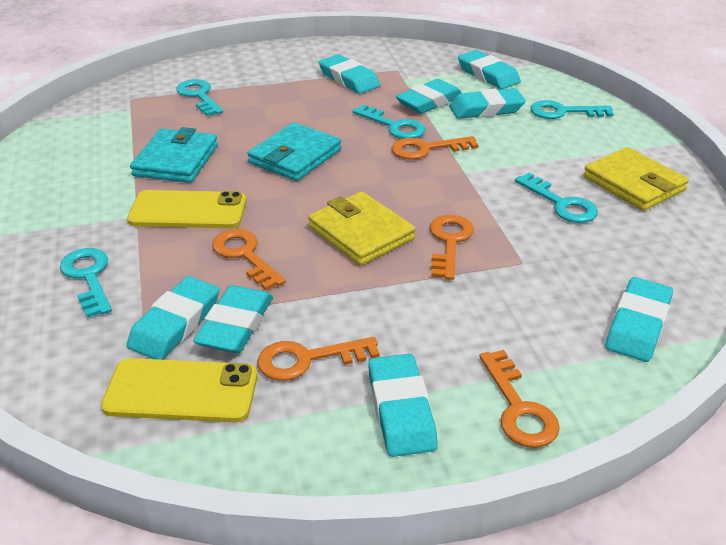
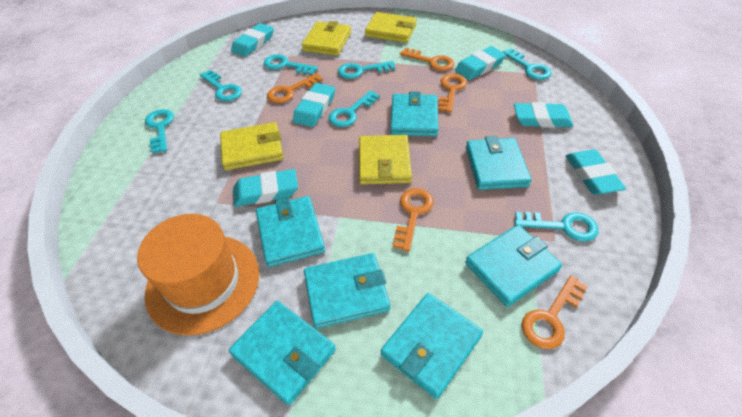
orange hat: none = 0 -> [137,214,259,335] = 1
turquoise eraser: [127,276,219,360] [193,285,273,353] [319,54,380,94] [368,354,438,457] [396,79,462,114] [449,88,526,119] [458,50,521,89] [606,277,673,362] = 8 -> [231,23,274,57] [233,169,298,207] [293,83,335,127] [455,46,506,80] [514,102,573,128] [566,149,626,195] = 6
turquoise key: [60,248,112,318] [176,79,223,116] [352,105,426,139] [515,173,598,223] [530,100,614,119] = 5 -> [145,109,174,153] [200,70,242,101] [264,54,318,75] [329,90,380,127] [338,61,395,79] [503,48,552,80] [514,212,599,242] = 7
turquoise wallet: [130,127,218,183] [248,123,341,181] = 2 -> [229,301,336,405] [256,196,325,267] [304,253,390,329] [381,293,483,399] [390,91,438,137] [465,225,562,307] [466,136,532,190] = 7
yellow phone: [101,358,258,422] [127,190,246,228] = 2 -> none = 0
yellow wallet: [308,191,416,265] [583,147,689,211] = 2 -> [220,122,283,170] [302,21,351,56] [359,135,412,184] [365,12,417,43] = 4

